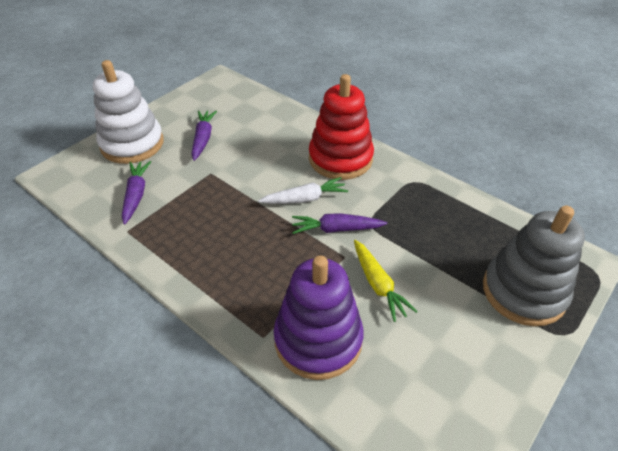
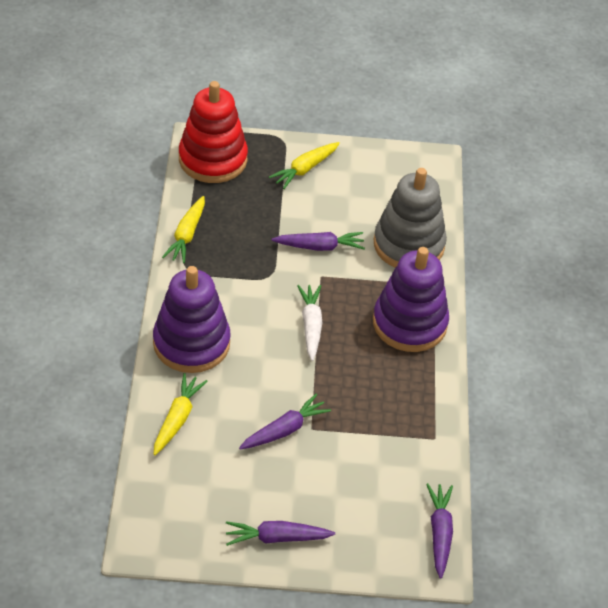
purple carrot: [122,161,151,224] [191,111,217,161] [292,213,387,234] = 3 -> [226,521,335,546] [239,394,331,449] [272,232,365,251] [426,483,453,579] = 4
purple stacking toy: [274,255,364,380] = 1 -> [153,266,231,373] [373,247,449,352] = 2
white stacking toy: [93,60,164,164] = 1 -> none = 0
yellow carrot: [354,240,418,322] = 1 -> [154,373,208,455] [162,196,205,263] [269,142,340,189] = 3

